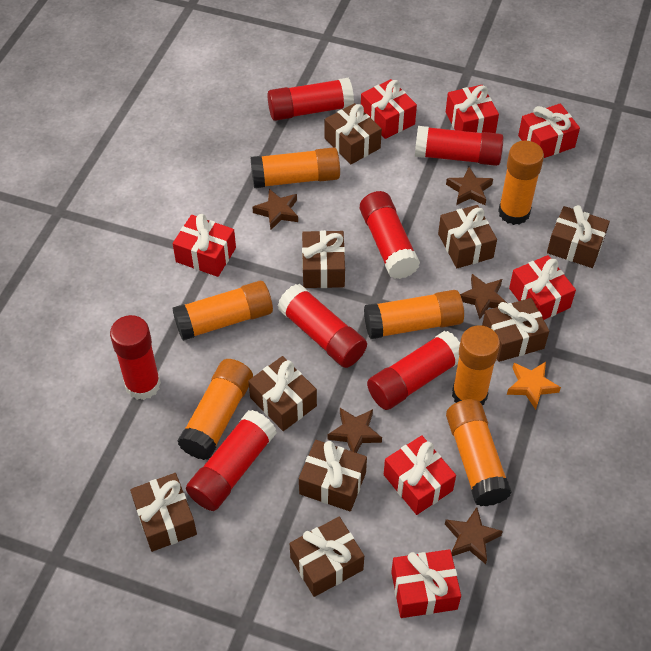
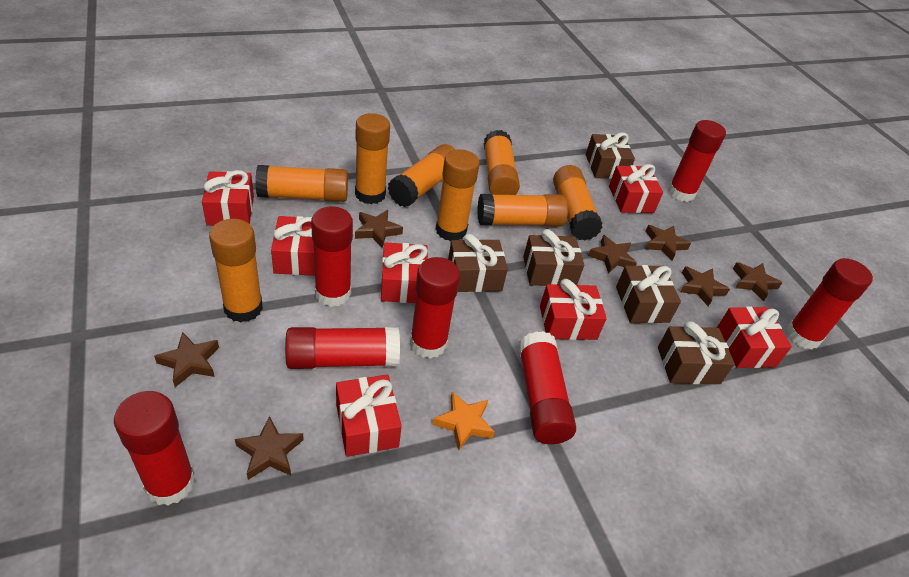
brown gift: [130,473,197,552] [248,356,317,431] [289,517,364,597] [299,440,367,511] [302,230,345,288] [325,103,382,164] [438,205,497,268] [482,298,549,362] [547,205,610,268] = 9 -> [448,234,508,292] [523,229,584,286] [586,132,635,179] [616,265,681,323] [658,321,735,384] = 5
brown star: [252,189,298,230] [328,408,382,453] [445,507,503,564] [446,167,493,205] [460,274,507,320] = 5 -> [154,332,219,387] [235,416,304,480] [355,210,403,248] [588,235,637,274] [645,225,691,261] [681,266,730,307] [733,262,782,301] = 7
orange glue stick: [173,281,273,341] [177,359,253,460] [251,147,340,188] [364,290,464,339] [446,399,512,506] [452,325,500,405] [498,141,544,225] = 7 -> [209,219,263,323] [255,165,348,202] [355,113,390,204] [388,144,456,207] [436,149,480,241] [477,194,568,226] [484,130,520,195] [553,165,603,240] = 8

